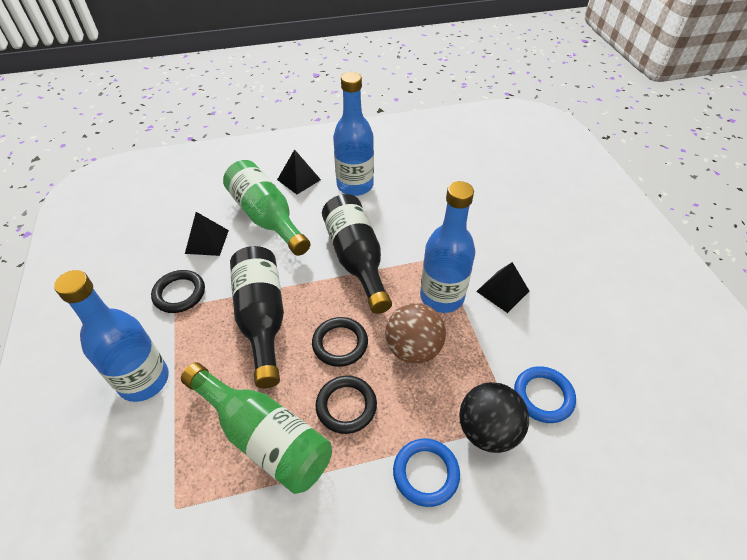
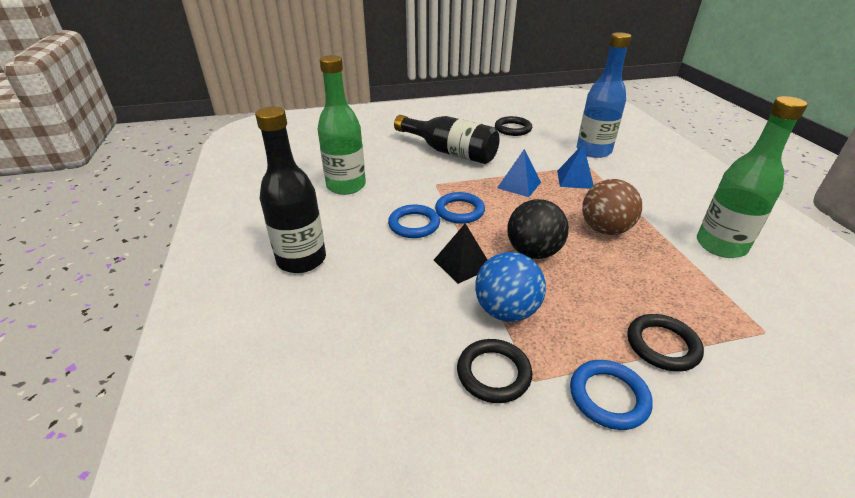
black pyramid: [185,212,229,256] [277,149,321,194] [476,262,529,313] = 3 -> [434,223,487,284] = 1
blue ball: none = 0 -> [475,252,546,322] = 1
blue bottle: [54,270,169,402] [333,72,374,196] [420,181,475,313] = 3 -> [577,32,631,158] = 1
blue pyramid: none = 0 -> [497,149,541,197] [557,144,594,189] = 2
blue ring: [393,438,460,507] [514,366,576,423] = 2 -> [388,205,440,238] [435,192,485,224] [570,360,653,430] = 3

